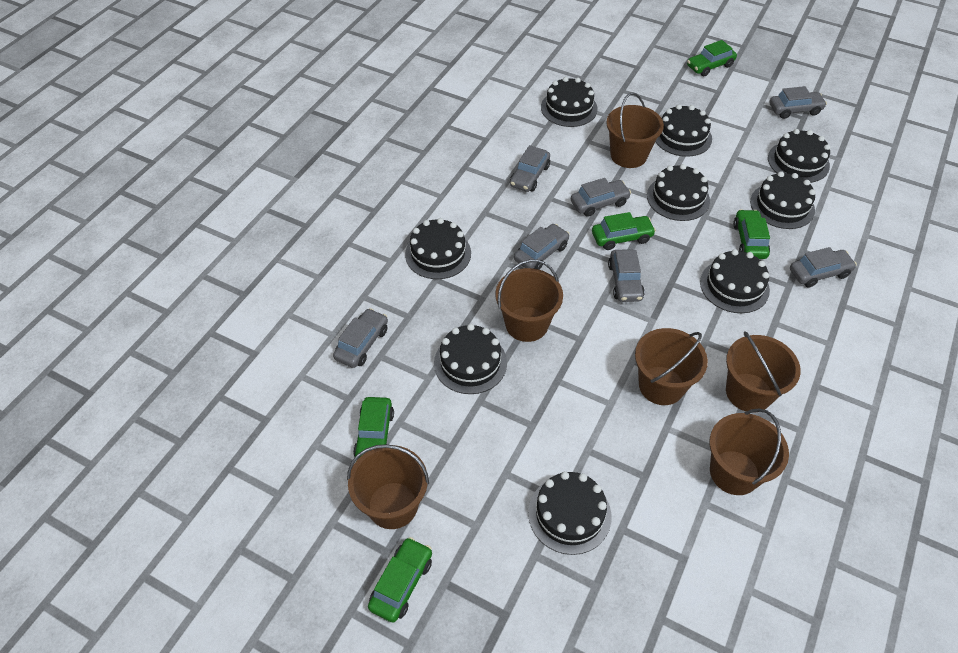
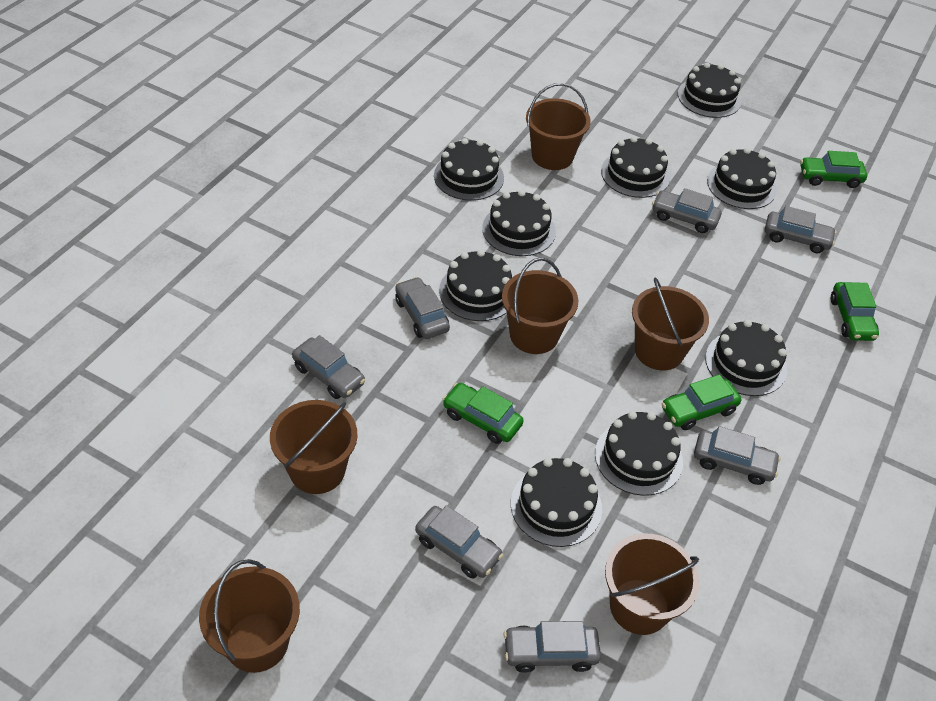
green car: [353,397,394,460] [368,537,432,622] [592,212,656,250] [687,40,737,76] [733,209,770,259] = 5 -> [442,383,524,444] [662,374,741,430] [800,151,867,188] [831,282,879,341] = 4

